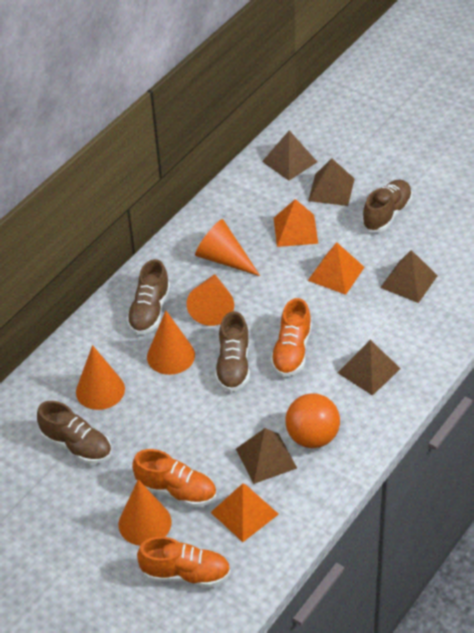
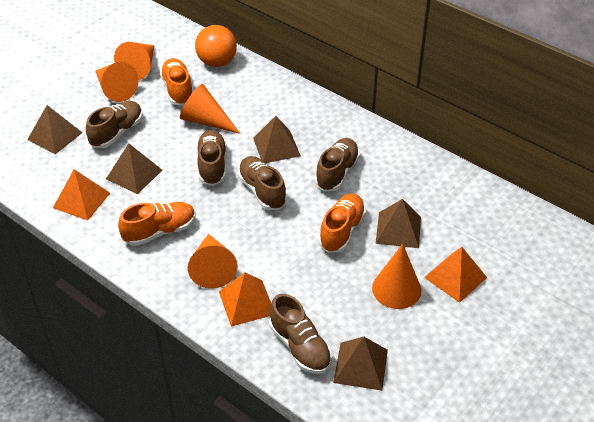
brown shoe: [37,401,112,464] [126,259,170,335] [215,311,250,392] [362,180,412,232] = 4 -> [86,101,143,148] [196,130,227,186] [238,156,287,210] [269,294,332,374] [315,138,360,191] = 5

